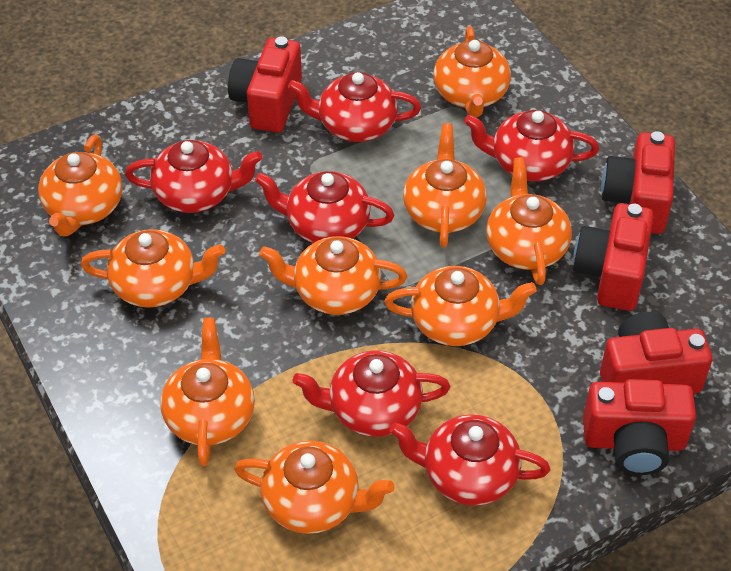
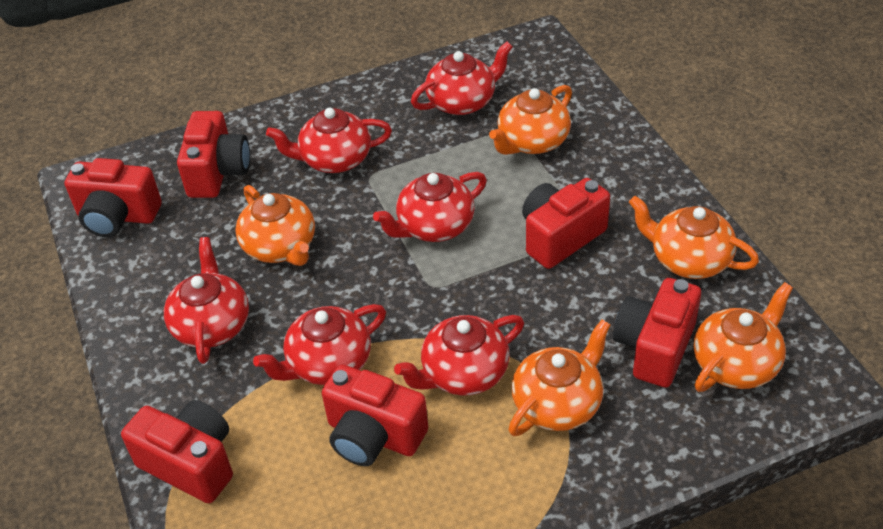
orange teapot: [38,135,123,237] [81,229,225,308] [160,318,255,466] [234,441,395,534] [259,236,407,315] [384,266,537,346] [403,123,487,247] [433,26,511,117] [486,157,572,285] = 9 -> [235,185,315,266] [489,85,572,155] [508,319,611,436] [629,196,759,279] [694,282,793,392] = 5
red camera: [228,36,302,132] [573,203,654,311] [583,379,696,475] [600,312,712,394] [601,131,675,234] = 5 -> [64,158,162,237] [121,400,233,503] [177,111,250,198] [322,364,428,466] [522,178,610,269] [613,278,701,388] = 6

